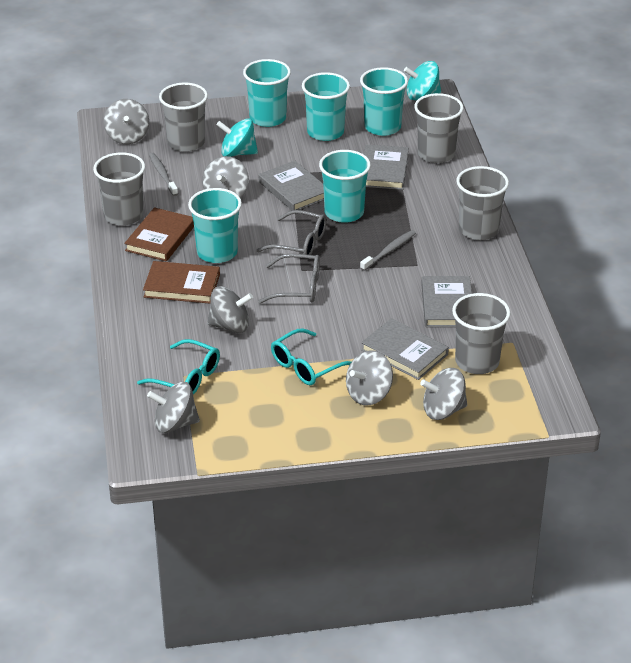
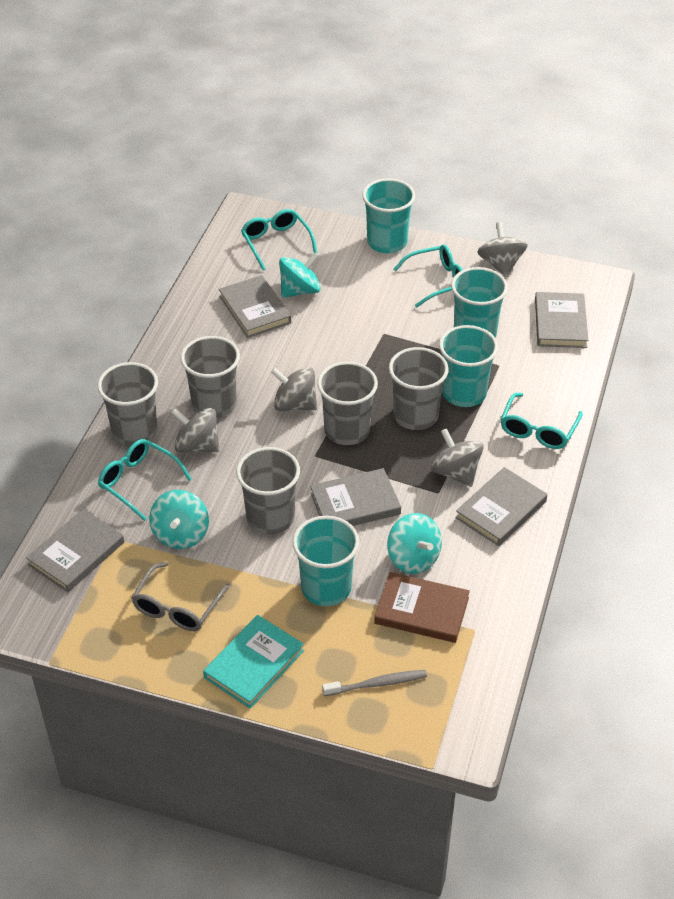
brown book: [124,207,194,261] [143,261,220,304] = 2 -> [374,572,470,643] = 1
grey book: [259,161,324,211] [361,318,449,380] [364,144,409,190] [421,276,472,327] = 4 -> [26,509,124,592] [219,275,291,338] [310,468,401,526] [455,467,547,546] [535,292,588,348] = 5
grey glasses: [257,210,327,259] [258,254,320,304] = 2 -> [132,562,230,631] = 1
grey spinning top: [103,99,149,144] [147,382,200,433] [202,156,249,198] [207,286,253,333] [346,350,393,405] [420,368,467,420] = 6 -> [171,408,220,453] [271,367,317,411] [431,428,484,487] [477,222,528,277] = 4
grey toothbrush: [149,153,178,196] [360,230,416,271] = 2 -> [322,670,427,696] = 1
turquoise book: none = 0 -> [203,615,304,709] = 1
turquoise cup: [188,188,242,263] [243,59,291,127] [302,72,350,141] [319,150,371,223] [360,67,408,136] = 5 -> [293,516,359,606] [362,178,415,253] [439,325,498,407] [451,267,508,337] = 4
turquoise glasses: [137,339,220,395] [271,328,351,385] = 2 -> [98,439,192,521] [241,209,317,271] [393,244,463,307] [501,393,583,449] = 4
turquoise spinning top: [216,118,258,157] [404,61,441,100] = 2 -> [149,490,209,549] [279,252,321,298] [387,513,442,574] = 3

